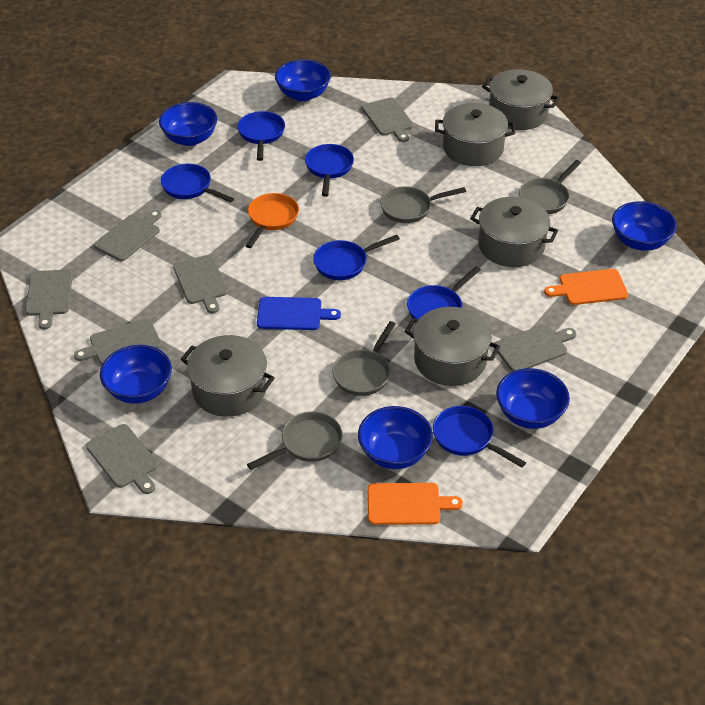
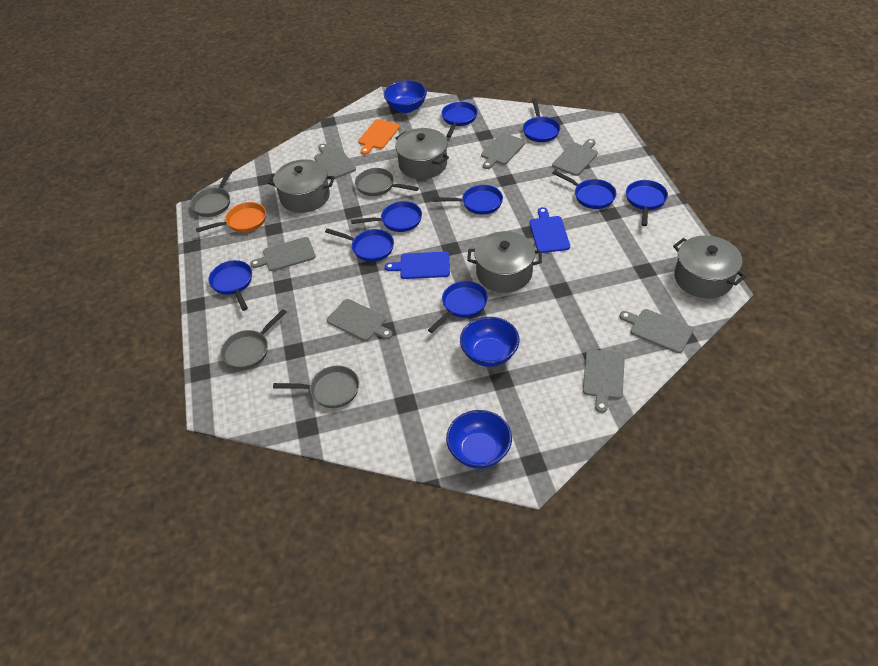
blue bowl: [100,345,172,404] [159,102,217,146] [275,59,331,101] [358,406,433,469] [496,368,570,429] [612,201,677,251] = 6 -> [384,80,427,113] [446,410,512,469] [460,317,520,367] = 3
blue cutting board: [257,297,341,330] = 1 -> [385,252,450,279] [530,207,570,253] = 2
blue pan: [161,164,234,203] [238,111,285,161] [305,144,354,197] [313,235,400,280] [407,266,481,319] [433,406,526,468] = 6 -> [208,260,252,311] [325,228,394,262] [351,201,422,232] [428,281,488,333] [433,185,503,215] [441,102,478,138] [523,99,560,142] [553,170,616,209] [626,180,668,226] = 9
grey pot: [181,335,275,417] [404,307,500,386] [435,103,515,166] [470,197,558,267] [482,69,560,130] = 5 -> [268,159,335,213] [395,128,449,179] [467,231,542,293] [673,235,746,299] = 4
orange cutting board: [368,483,463,525] [544,269,628,305] = 2 -> [358,119,400,155] = 1

